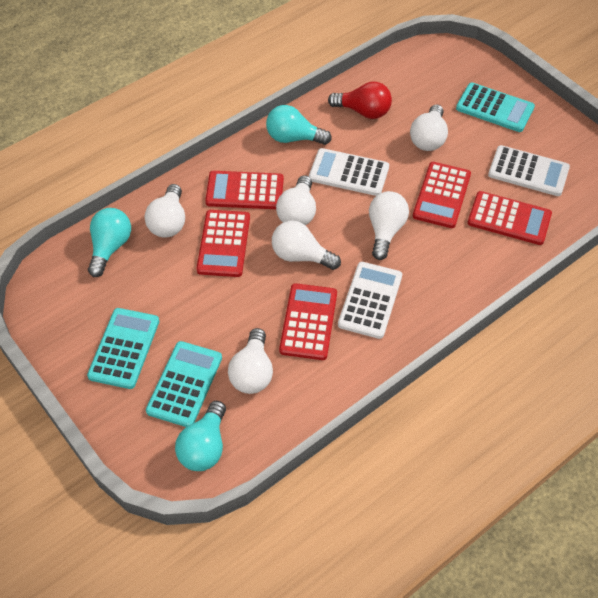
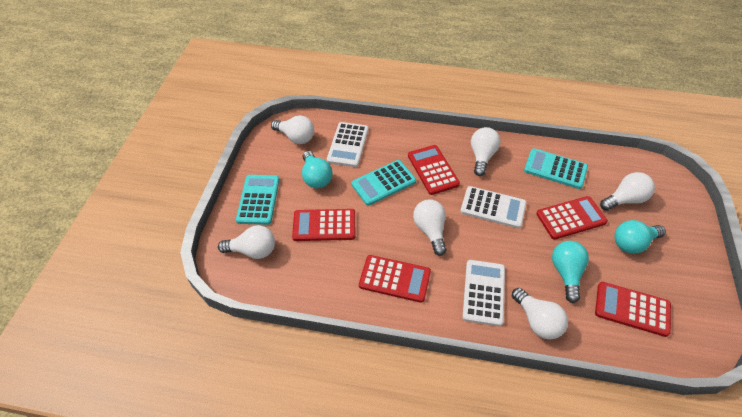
red light bulb: [328,81,392,119] = 1 -> none = 0

